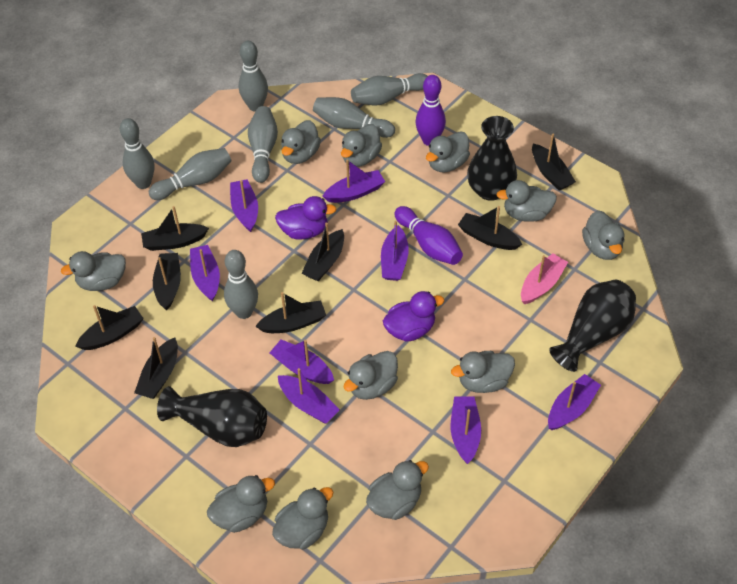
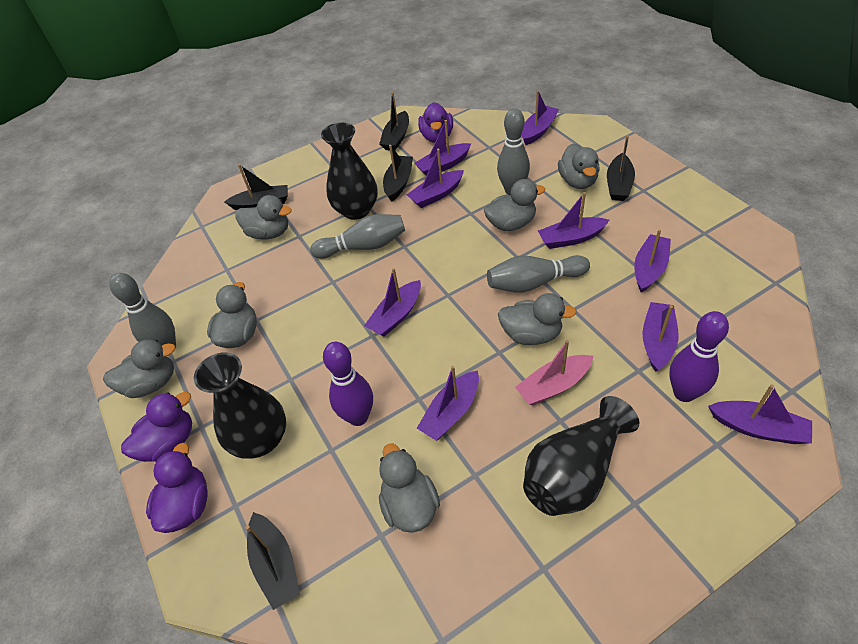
black boat: [75,305,144,350] [134,337,178,399] [141,206,209,251] [153,253,181,310] [255,292,326,333] [301,223,344,281] [458,206,522,250] [532,134,576,191] = 8 -> [224,164,288,210] [246,512,300,610] [379,92,409,150] [383,145,413,202] [607,135,635,201] = 5
grey bowling pin: [120,118,155,189] [149,148,232,200] [224,250,258,319] [239,41,268,112] [248,106,278,183] [313,97,395,138] [351,73,428,105] = 7 -> [109,273,176,349] [310,214,405,259] [487,255,590,293] [497,108,530,195] = 4
grey duck: [61,251,126,291] [207,475,275,533] [272,487,334,549] [281,120,321,164] [341,124,382,167] [344,351,398,400] [366,460,429,520] [426,132,470,172] [451,351,515,393] [497,180,557,222] [582,210,624,260] = 11 -> [103,339,176,398] [207,282,257,348] [235,195,292,239] [379,443,440,533] [484,179,545,231] [498,293,577,345] [558,143,600,189] = 7
purple boat: [190,245,220,301] [230,179,258,232] [269,340,334,384] [278,368,340,424] [322,160,385,203] [381,221,409,281] [451,397,481,464] [548,374,601,430] = 8 -> [364,268,421,337] [407,149,464,208] [414,120,471,176] [417,366,479,441] [522,90,559,145] [538,192,609,249] [634,229,671,293] [642,302,679,372] [708,384,812,444] = 9
purple duck: [275,196,336,240] [383,291,444,342] = 2 -> [121,392,192,462] [146,443,208,533] [418,102,453,143] = 3

